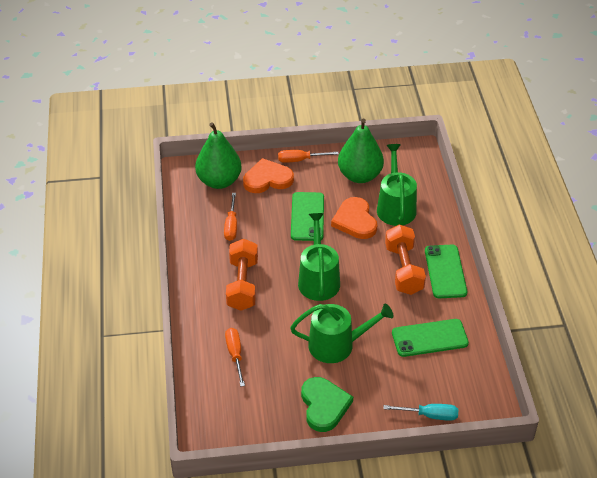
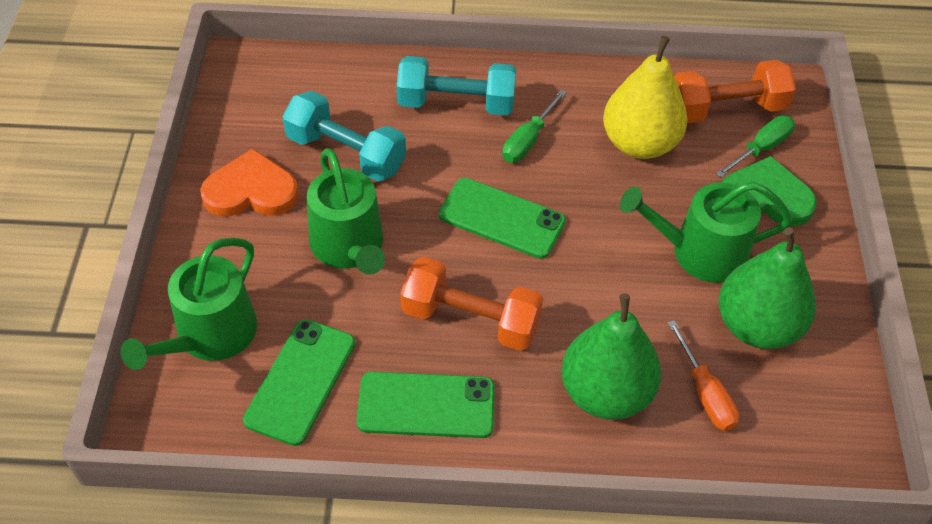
green screwdriver: none = 0 -> [502,90,567,163] [716,115,795,177] = 2
orange heart: [243,158,294,193] [331,197,377,239] = 2 -> [200,148,299,217] = 1
orange screwdriver: [224,193,237,241] [225,328,245,387] [278,150,339,163] = 3 -> [668,320,739,431] = 1
turquoise dumbbell: none = 0 -> [283,91,406,181] [397,56,516,115] = 2
turquoise screwdriver: [383,404,458,421] = 1 -> none = 0
yellow pear: none = 0 -> [603,36,688,159] = 1

